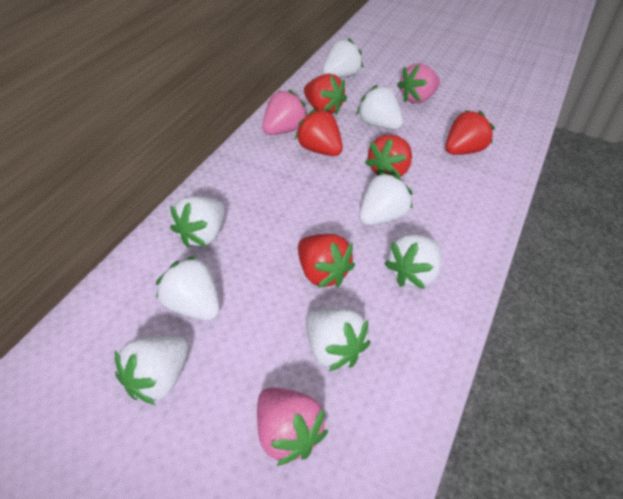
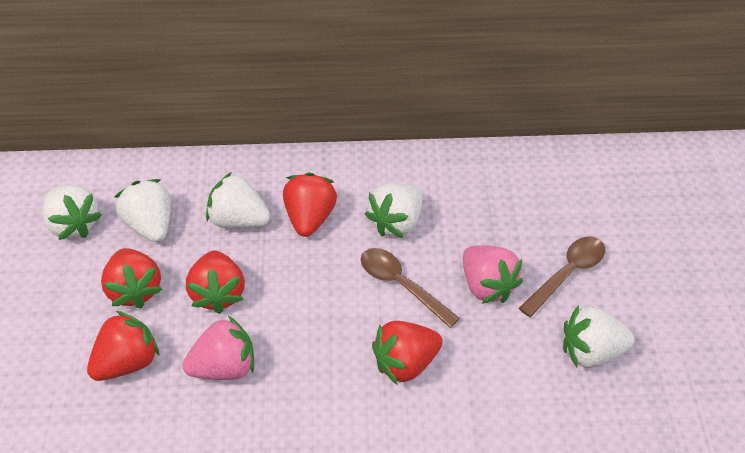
brown spoon: none = 0 -> [361,248,460,328] [519,236,605,317] = 2
pink strawberry: [257,387,328,466] [262,90,307,135] [397,63,440,103] = 3 -> [182,316,254,380] [463,245,523,304] = 2
white strawberry: [115,336,188,405] [156,255,220,320] [170,196,225,248] [306,308,370,371] [323,38,363,78] [356,85,403,129] [359,172,413,225] [384,234,442,289] = 8 -> [42,185,102,240] [114,179,171,242] [206,172,270,229] [365,183,422,238] [563,305,635,368] = 5

